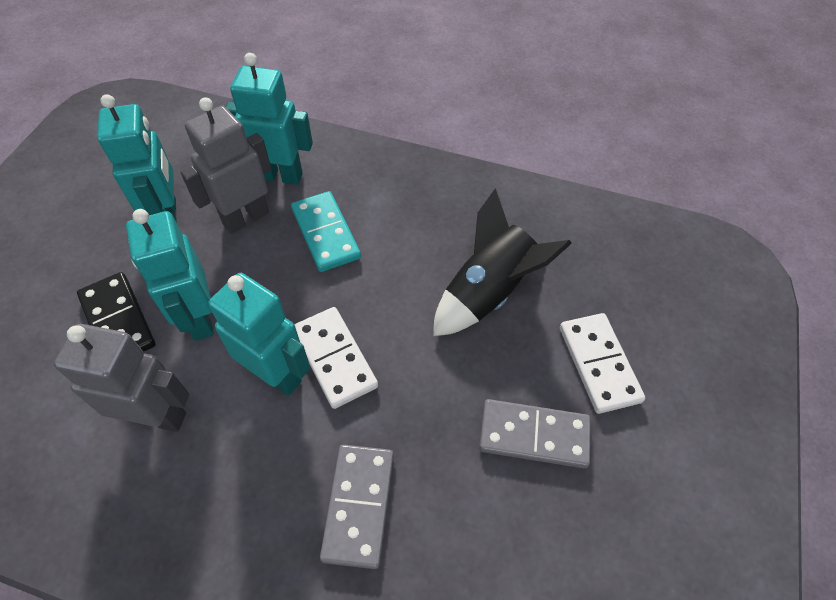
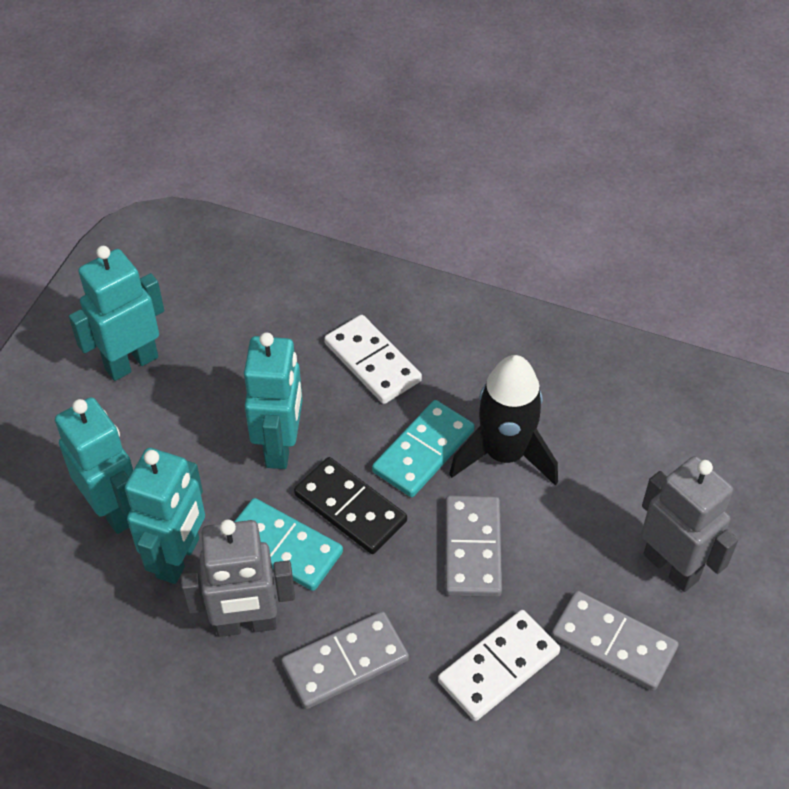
grey domino: [320,445,394,569] [479,399,590,468] = 2 -> [281,611,409,709] [445,495,502,597] [551,591,679,691] = 3
turquoise domino: [291,191,361,272] = 1 -> [234,498,343,591] [372,400,474,497] = 2

